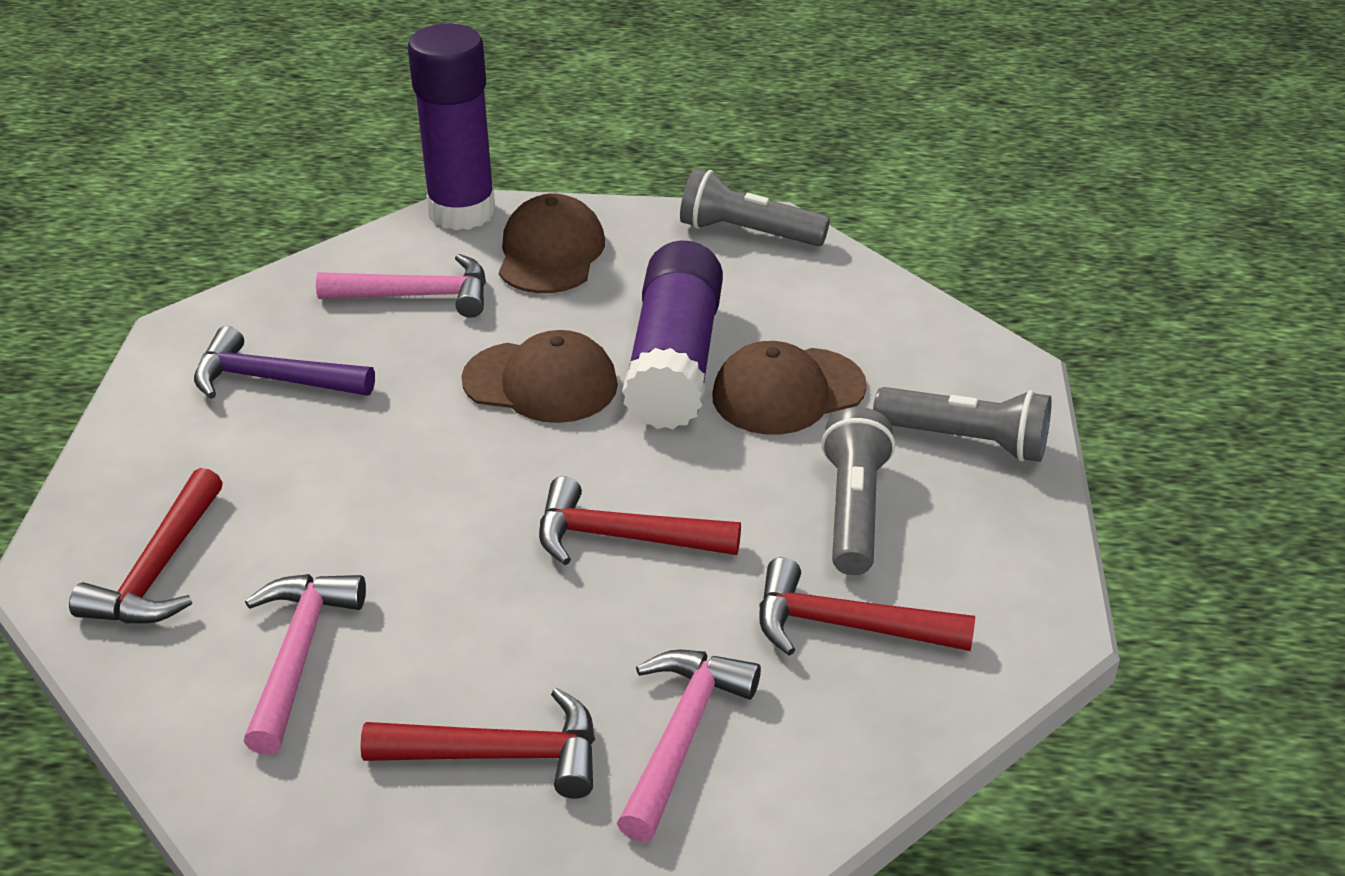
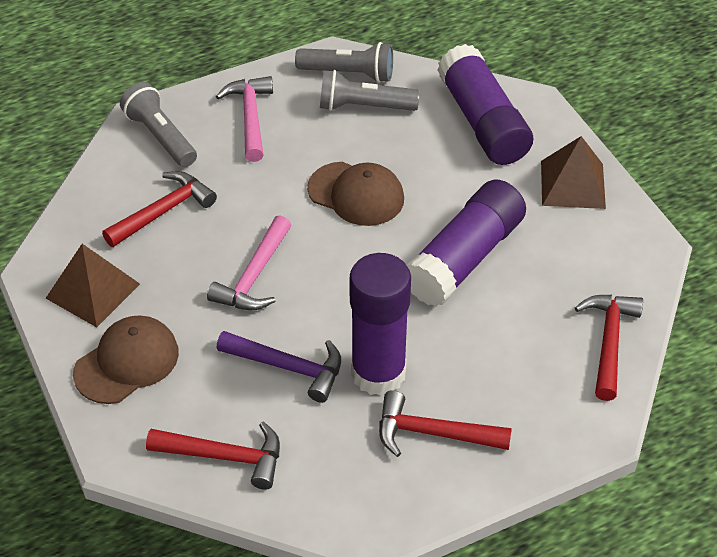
brown cap: [461,330,618,423] [499,193,605,293] [712,341,867,435] = 3 -> [73,316,179,404] [307,162,404,226] = 2
brown pyramid: none = 0 -> [46,244,140,327] [541,136,606,209] = 2
pink hammer: [244,574,366,755] [316,254,486,318] [617,650,761,842] = 3 -> [207,215,291,310] [216,76,273,162] = 2
purple glue stick: [408,24,496,230] [622,241,723,429] = 2 -> [349,253,411,396] [407,179,526,307] [437,44,533,165] = 3

